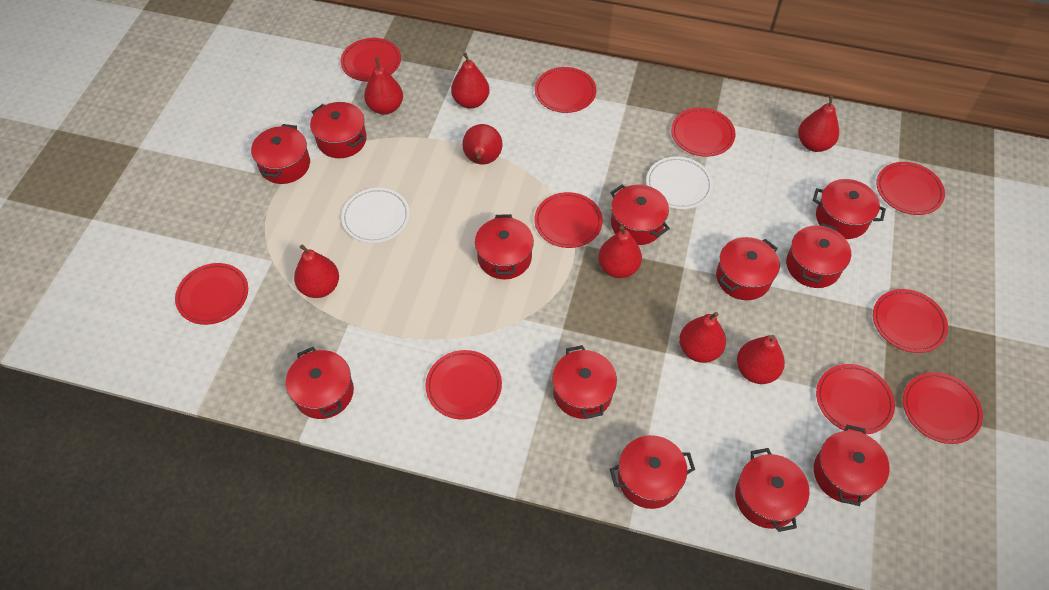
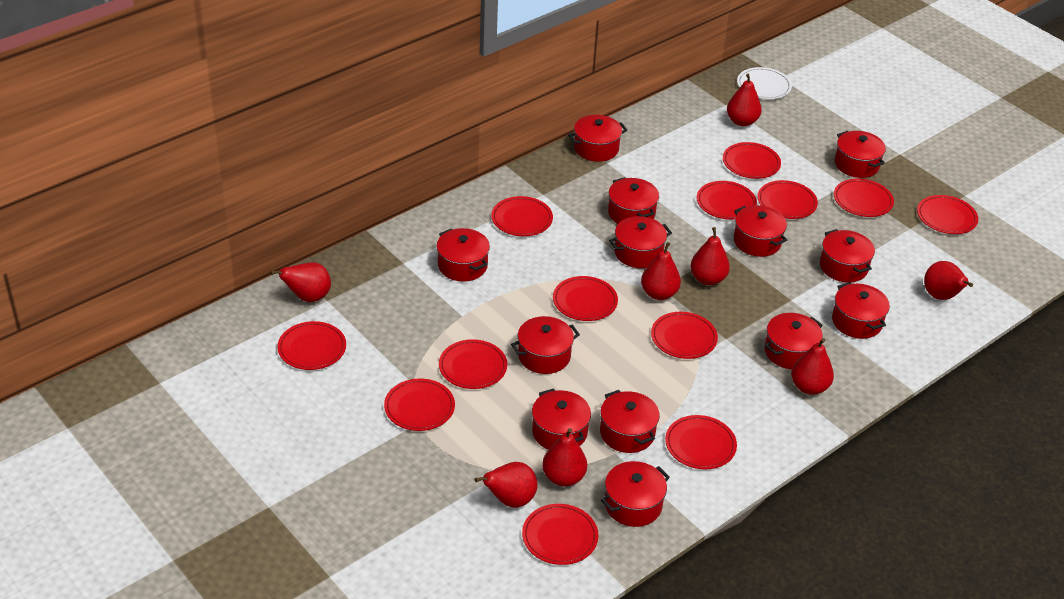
red plate: [175,263,248,325] [341,38,401,82] [425,350,502,420] [534,192,603,248] [535,67,596,113] [671,108,736,157] [816,364,895,435] [873,289,948,353] [876,162,945,215] [903,372,983,444] = 10 -> [277,321,346,370] [384,379,455,431] [439,339,507,389] [491,196,553,236] [522,504,598,565] [553,276,618,321] [651,312,718,359] [665,415,737,469] [697,181,757,220] [723,142,781,179] [757,180,818,219] [834,179,894,217] [917,195,978,234] = 13
red pot: [251,124,310,184] [286,347,354,419] [310,102,367,158] [475,214,534,279] [552,345,617,419] [610,185,670,245] [610,435,695,509] [716,237,780,300] [735,448,809,532] [786,223,851,288] [813,179,886,239] [814,425,890,506] = 12 -> [436,228,490,282] [511,316,580,374] [532,388,591,450] [568,115,627,162] [600,390,660,453] [601,461,670,527] [608,177,659,224] [609,216,672,268] [734,205,787,257] [765,313,823,369] [820,229,875,283] [832,282,890,339] [835,131,886,178] = 13
white plate: [341,188,410,243] [646,157,713,209] = 2 -> [737,67,792,99] = 1

